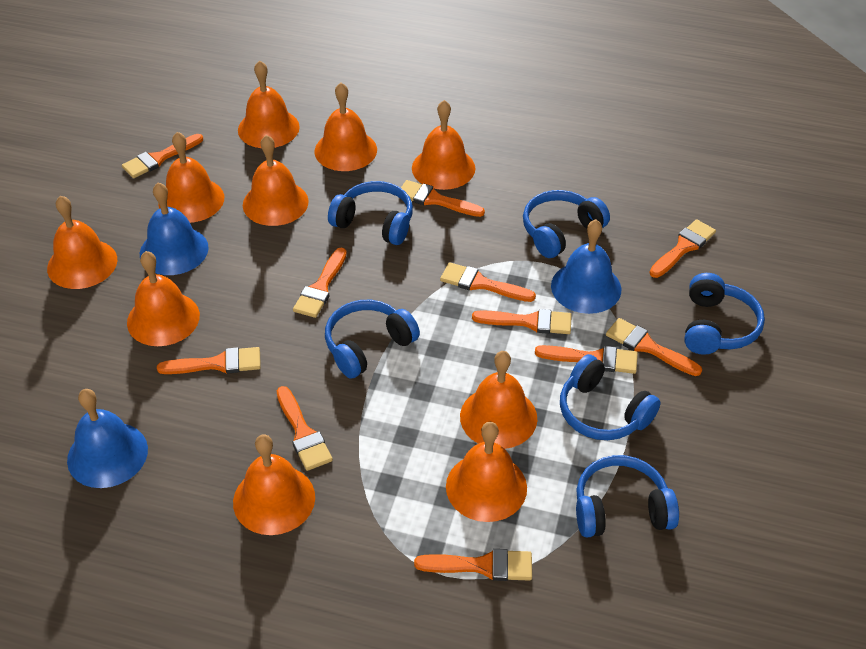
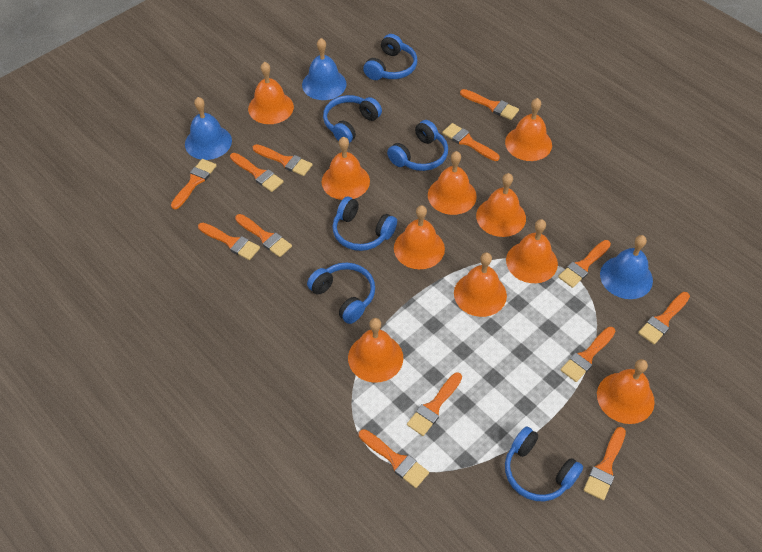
orange brush: [122,134,203,178] [157,347,261,374] [277,386,333,471] [293,248,347,318] [401,180,485,217] [414,549,532,581] [440,262,536,302] [472,309,572,334] [535,345,638,374] [606,318,702,376] [649,219,716,278] = 11 -> [171,159,217,210] [198,223,260,260] [230,153,284,192] [235,214,292,257] [253,144,312,176] [359,429,429,488] [407,372,462,436] [442,123,500,161] [460,89,519,120] [558,240,611,288] [561,327,616,382] [584,427,626,500] [638,292,690,344] = 13

